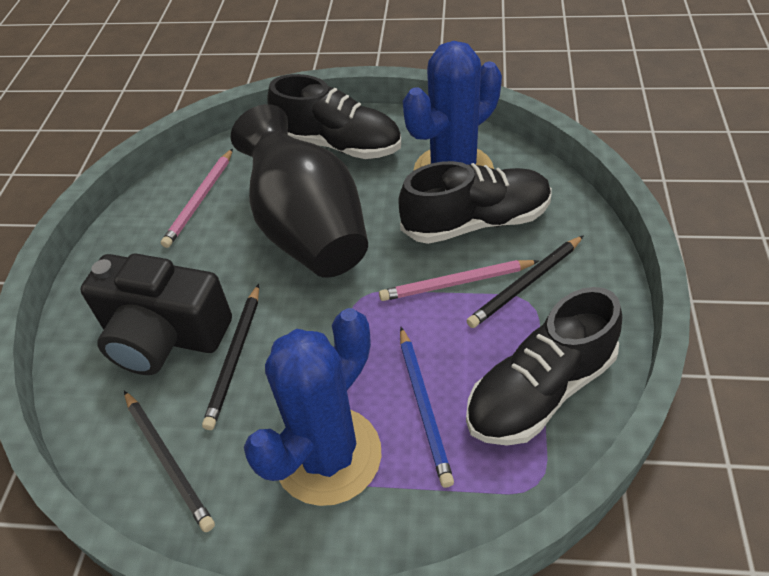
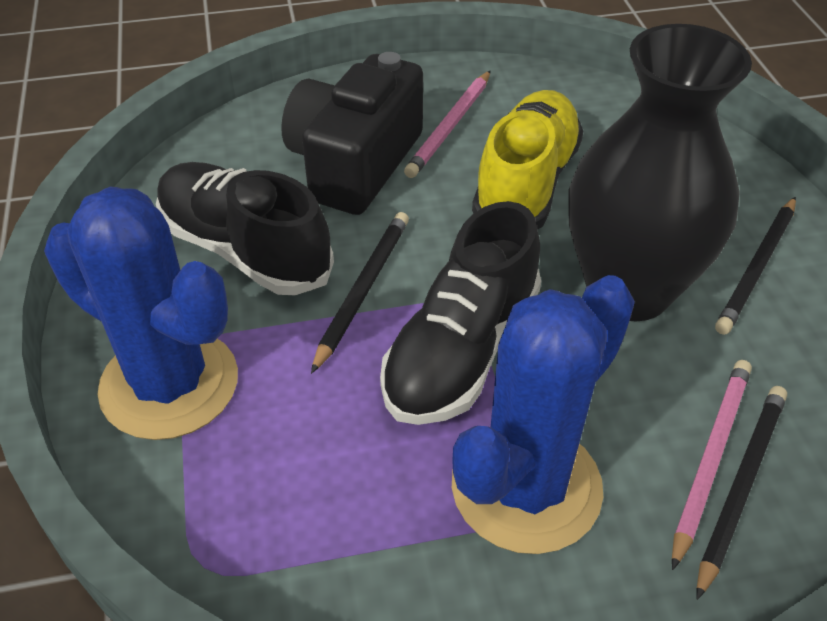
black shoe: [267,74,401,159] [399,161,552,244] [466,287,622,446] = 3 -> [156,162,334,295] [380,201,541,425] = 2
blue pencil: [400,327,454,488] = 1 -> none = 0
yellow shoe: none = 0 -> [472,90,583,230] = 1

